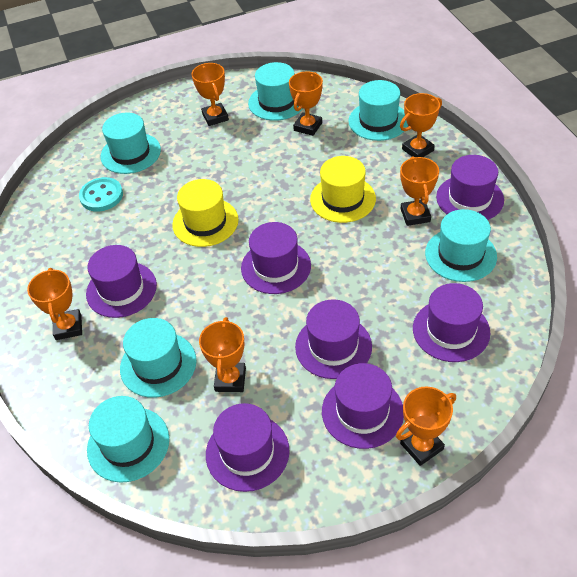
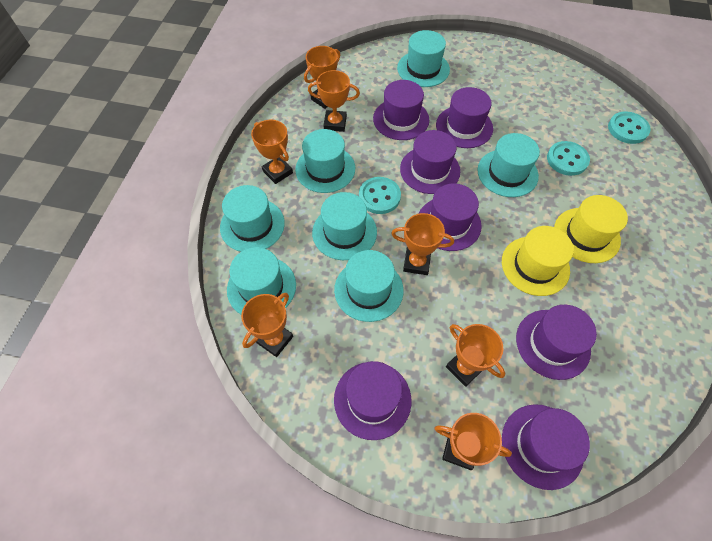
turquoise button: [79,177,123,212] = 1 -> [359,177,401,214] [547,141,590,176] [608,112,651,144] = 3
turquoise hat: [87,396,169,483] [100,112,161,174] [120,318,197,398] [248,62,303,121] [348,80,408,141] [425,209,497,282] = 6 -> [220,185,285,252] [227,247,296,314] [295,129,355,193] [312,192,377,260] [334,250,404,322] [397,30,450,87] [477,133,540,197] = 7

